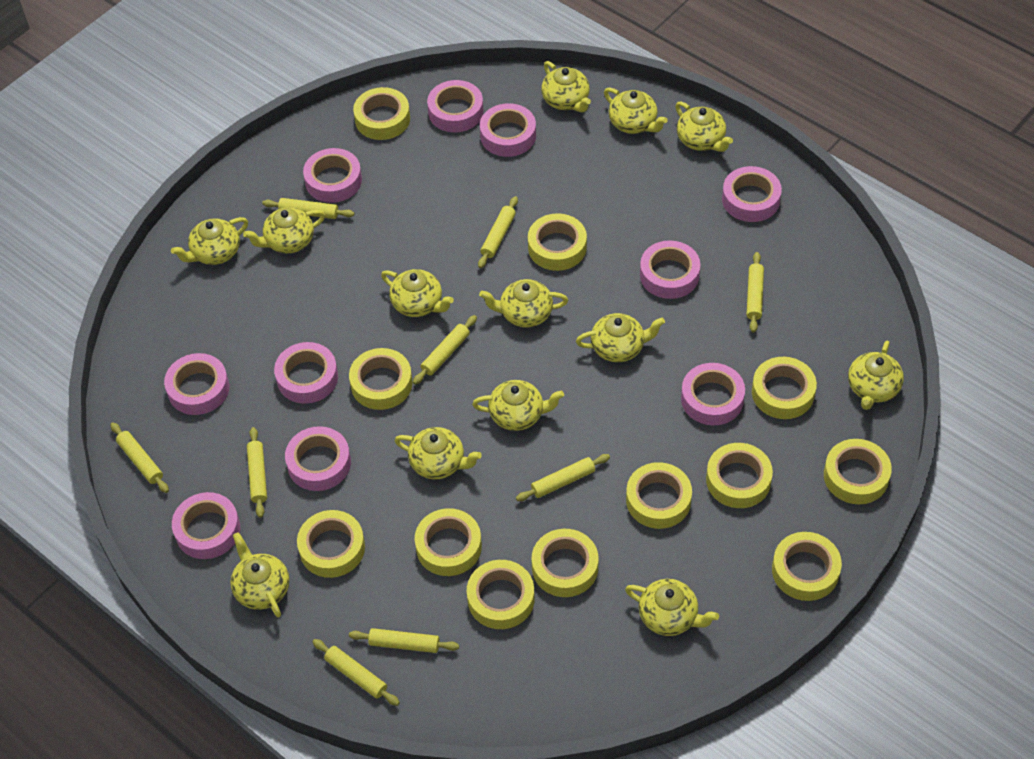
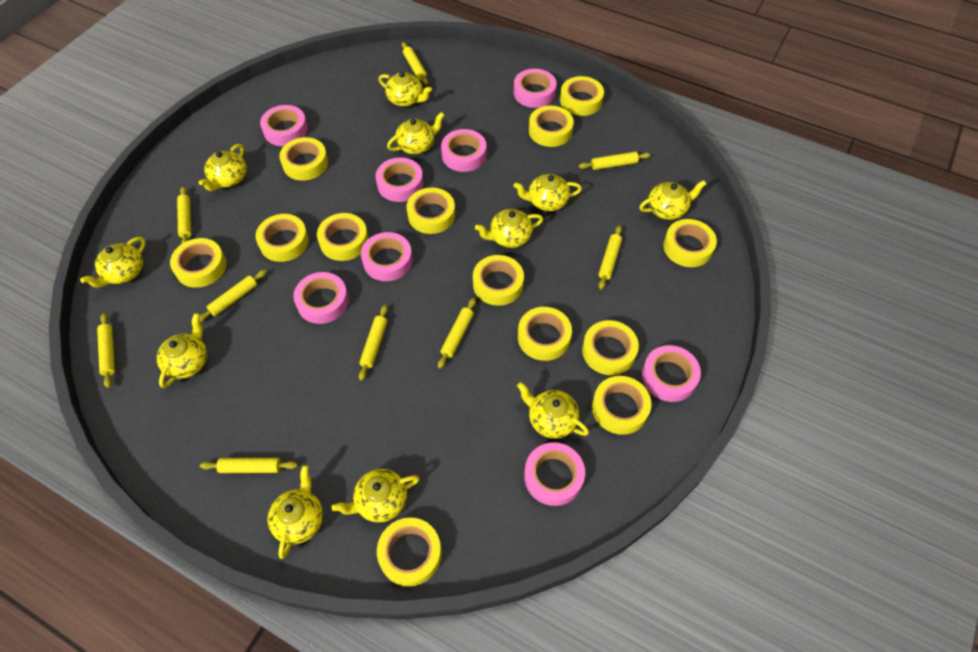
pink tape: [164,353,229,415] [172,492,240,559] [274,342,338,404] [285,426,351,491] [303,148,362,203] [427,80,484,133] [480,103,536,157] [640,241,701,299] [681,363,745,425] [722,166,782,222] = 10 -> [260,105,308,146] [293,272,349,324] [361,232,413,281] [376,157,423,202] [441,129,487,172] [514,69,557,108] [524,442,585,506] [642,345,701,402] = 8
yellow tape: [297,510,365,578] [349,348,413,410] [353,87,410,140] [415,508,482,576] [467,560,535,629] [528,213,587,271] [531,529,599,597] [626,462,692,529] [706,443,773,508] [752,357,817,419] [772,532,842,601] [824,439,892,504] = 12 -> [170,238,226,288] [256,214,309,262] [279,137,328,181] [317,213,368,261] [377,517,442,587] [407,188,455,234] [473,255,524,306] [518,307,572,361] [529,106,574,147] [560,76,604,116] [582,320,639,375] [592,376,651,435] [663,219,717,267] = 13
yellow teapot: [171,217,248,265] [230,532,289,617] [243,207,325,254] [381,269,454,317] [394,427,482,479] [472,380,564,431] [479,279,568,328] [541,61,591,112] [576,313,665,362] [604,88,668,134] [625,579,719,636] [675,101,733,152] [848,341,904,410] = 13 -> [80,237,146,288] [157,313,207,388] [199,144,247,191] [268,465,323,559] [332,469,419,523] [379,72,432,107] [387,112,444,154] [475,209,543,248] [514,174,582,211] [517,382,589,439] [640,180,706,220] = 11

